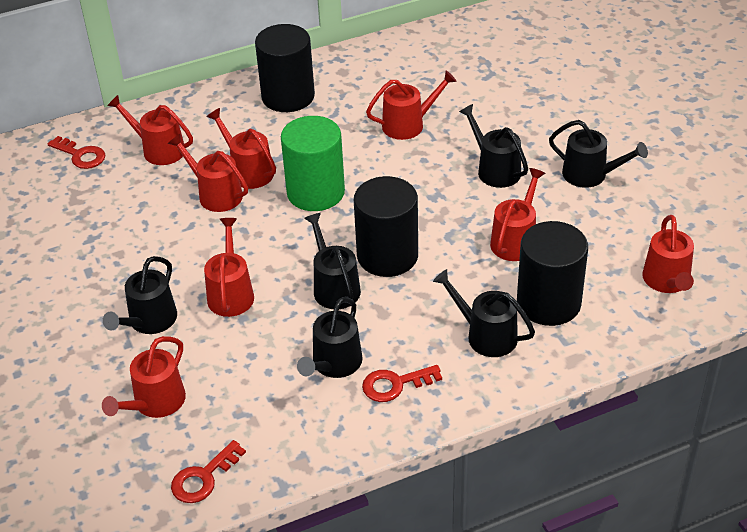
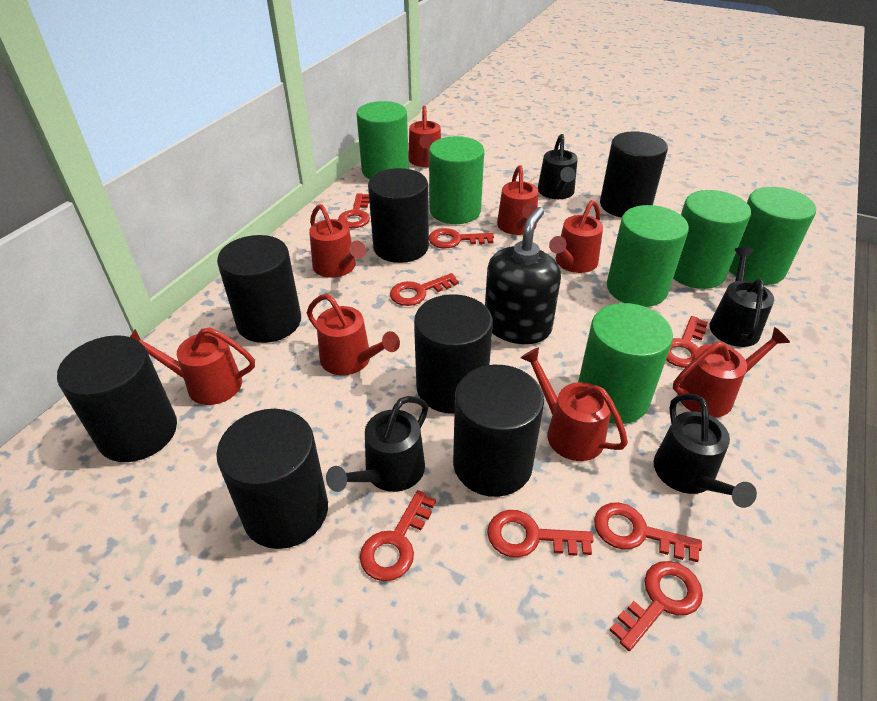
black cylinder: [255,24,315,112] [354,176,418,277] [517,221,588,326] = 3 -> [57,335,177,462] [216,409,328,549] [217,235,301,343] [368,168,429,263] [414,294,493,414] [453,365,544,497] [600,131,668,218] = 7
black soap dispenser: none = 0 -> [485,207,561,344] = 1
black watering can: [103,256,177,334] [297,297,363,378] [304,213,361,309] [433,269,535,357] [459,104,528,188] [549,120,648,188] = 6 -> [326,396,428,492] [538,134,578,199] [654,394,757,508] [710,247,774,347] = 4
green cylinder: [281,116,345,211] = 1 -> [357,101,409,179] [429,136,484,224] [578,303,673,424] [607,205,689,307] [673,190,751,289] [729,187,816,285] = 6
red key: [48,136,105,169] [171,440,246,503] [362,365,442,402] = 3 -> [338,193,370,228] [360,490,436,581] [390,273,459,306] [429,228,494,248] [487,510,594,558] [594,502,702,562] [610,561,703,651] [666,316,708,368] = 8

